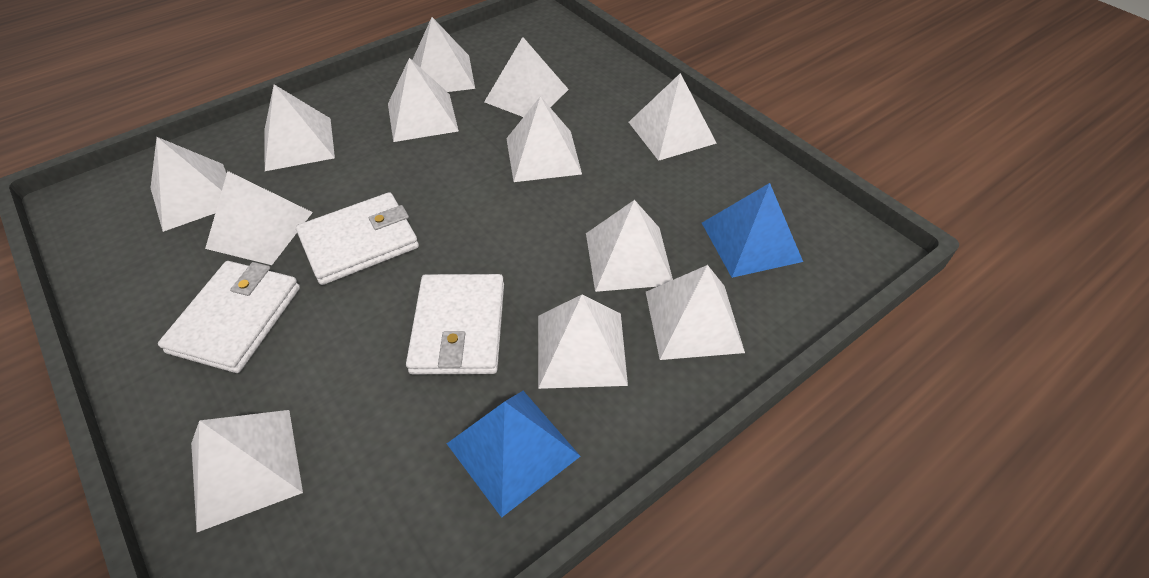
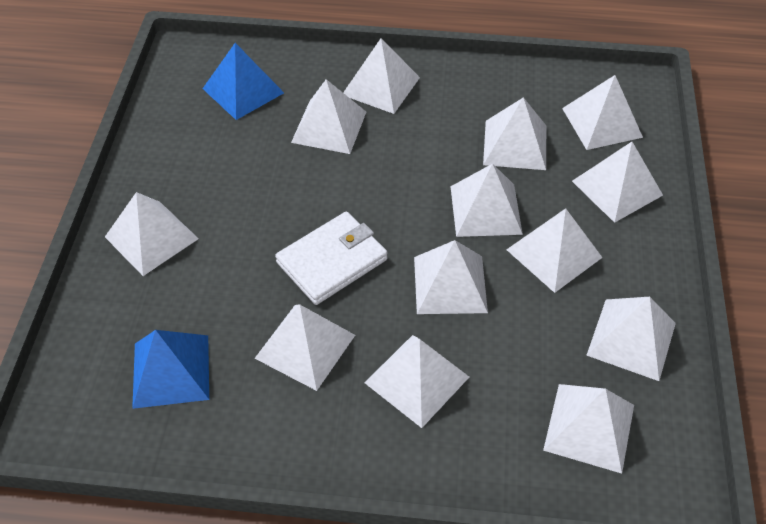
white pyramid: [151,137,227,232] [191,410,303,532] [205,171,313,265] [264,84,335,171] [388,58,459,142] [412,17,475,92] [484,37,569,117] [506,96,582,182] [538,294,628,389] [586,200,673,292] [629,73,717,161] [646,265,745,360] = 12 -> [105,192,199,276] [255,304,355,391] [291,79,366,154] [343,38,420,114] [365,335,469,428] [414,240,488,314] [450,164,523,237] [483,97,546,170] [506,208,603,293] [543,384,634,474] [562,75,643,150] [572,142,663,223] [587,297,676,381] = 13
white wallet: [158,261,300,373] [296,192,419,285] [406,274,504,374] = 3 -> [275,212,387,305] = 1

